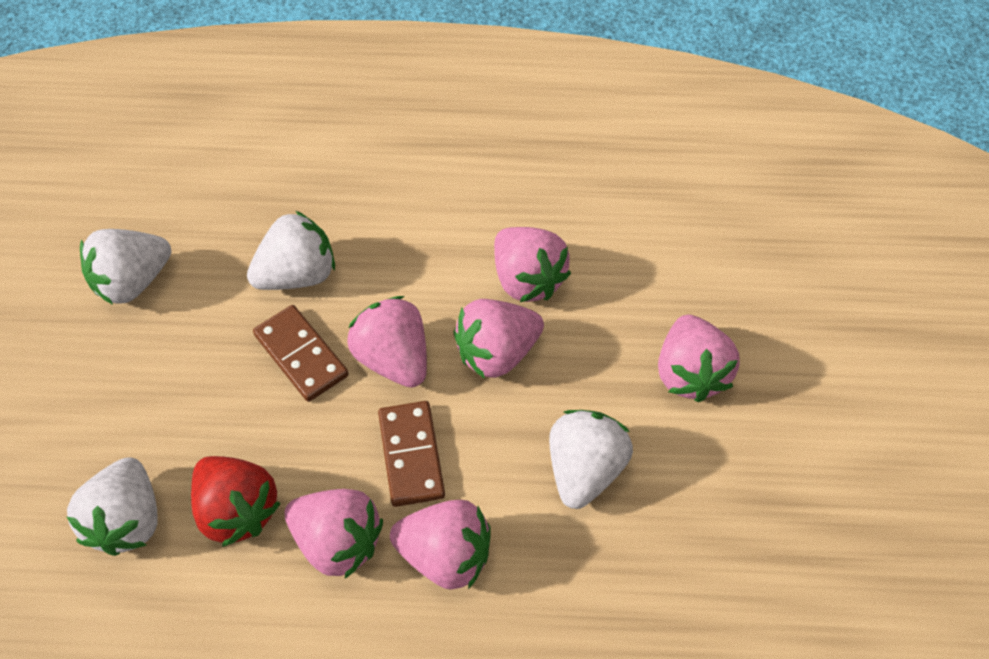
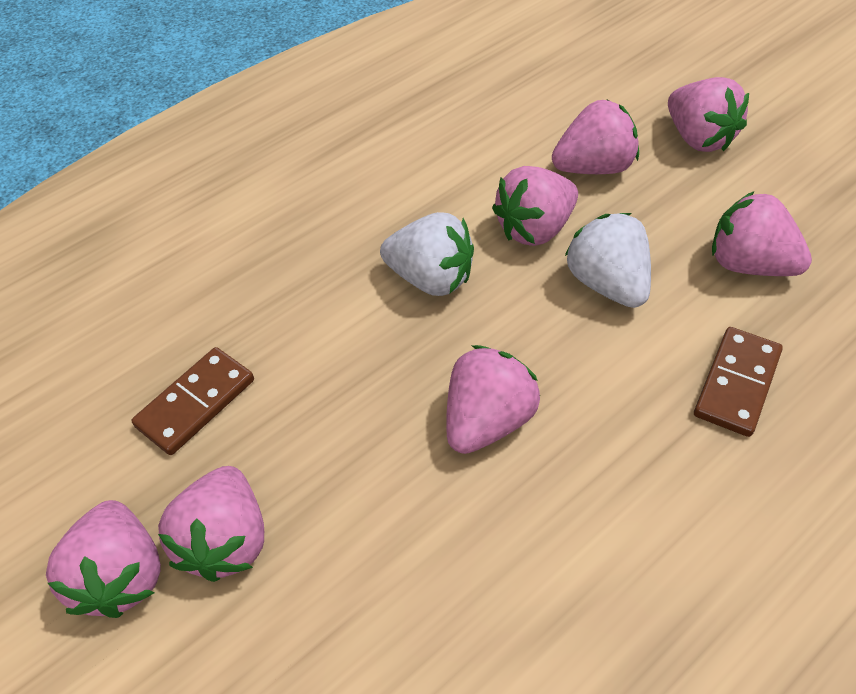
pink strawberry: [284,489,383,579] [347,296,427,388] [390,500,491,590] [453,299,544,379] [494,227,571,302] [658,315,740,402] = 6 -> [46,500,161,618] [158,466,264,582] [446,345,540,454] [492,166,578,246] [552,100,639,174] [668,77,749,152] [712,191,812,276] = 7
red strawberry: [191,456,281,547] = 1 -> none = 0
white strawberry: [67,457,158,556] [80,229,171,305] [247,211,335,290] [549,410,633,509] = 4 -> [380,212,474,296] [565,213,651,308] = 2

